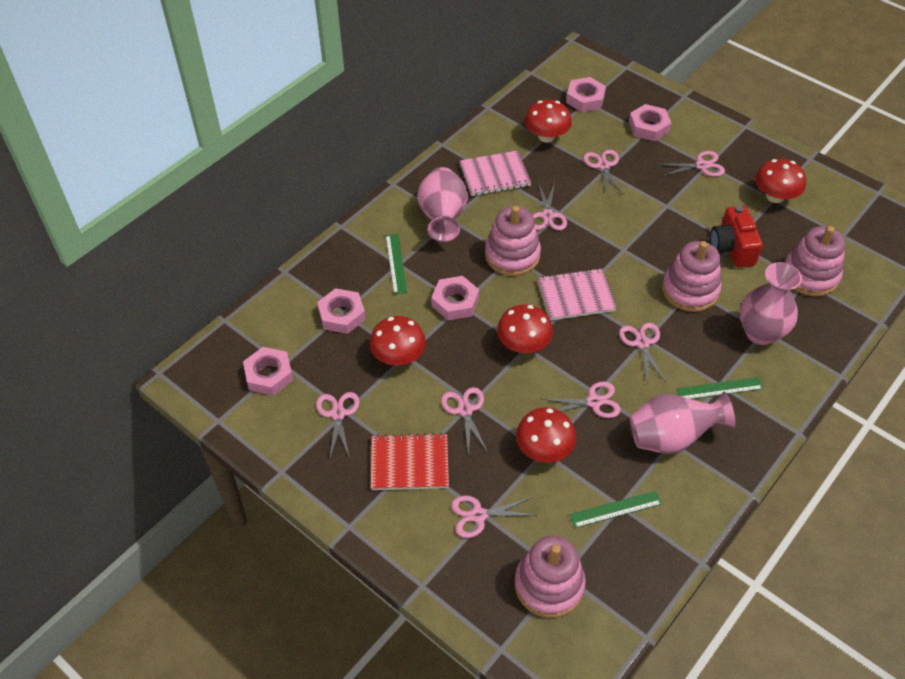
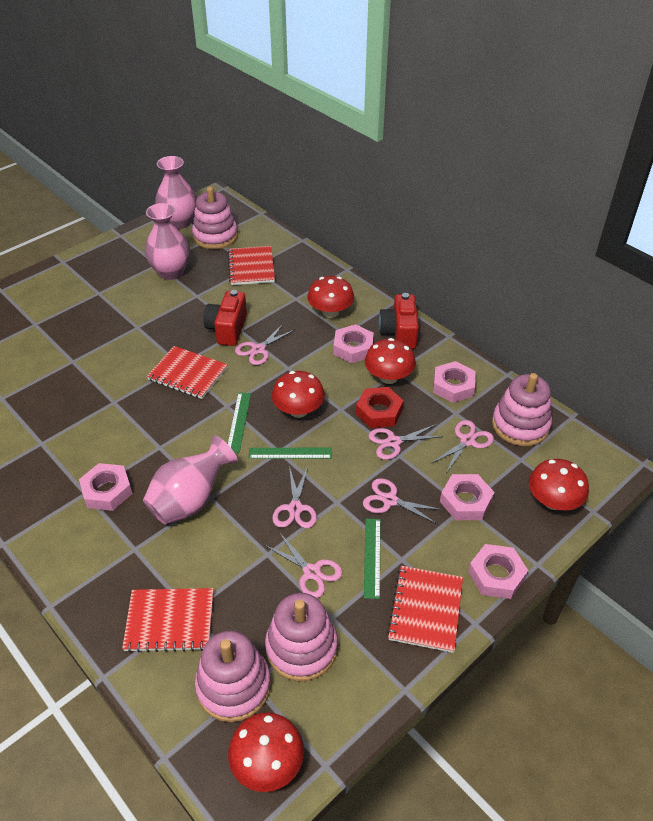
pink notebook: [460,151,531,196] [537,268,617,321] = 2 -> none = 0
pink scissors: [316,392,359,460] [441,387,488,456] [451,495,537,538] [532,183,567,231] [542,381,621,418] [583,150,624,195] [619,323,666,384] [658,151,725,177] = 8 -> [235,323,295,365] [265,532,342,598] [272,466,317,528] [363,478,444,524] [368,424,444,460] [432,420,494,473] = 6
red camera: [710,205,763,268] = 1 -> [203,290,247,346] [379,293,419,349] = 2
red notebook: [371,433,449,490] = 1 -> [122,588,214,653] [147,346,228,399] [228,246,275,285] [387,566,463,653] = 4
red nut: none = 0 -> [356,387,404,428] = 1

